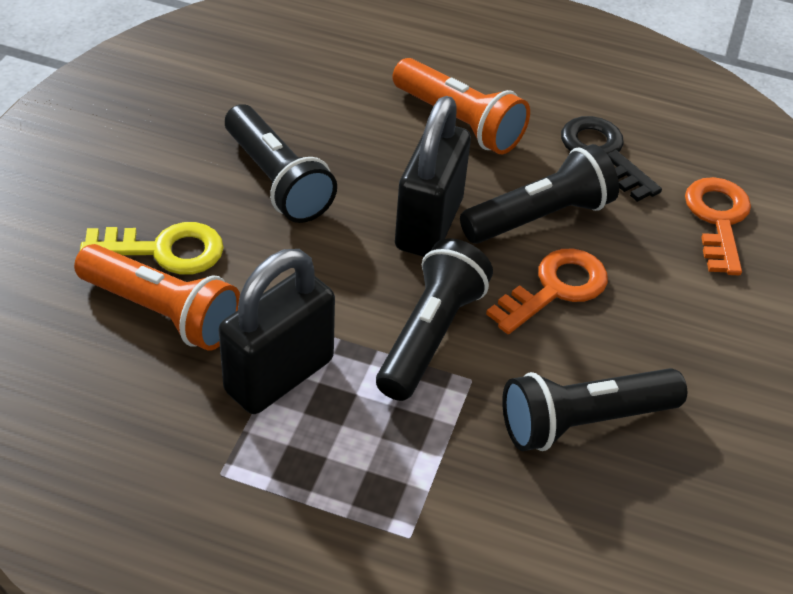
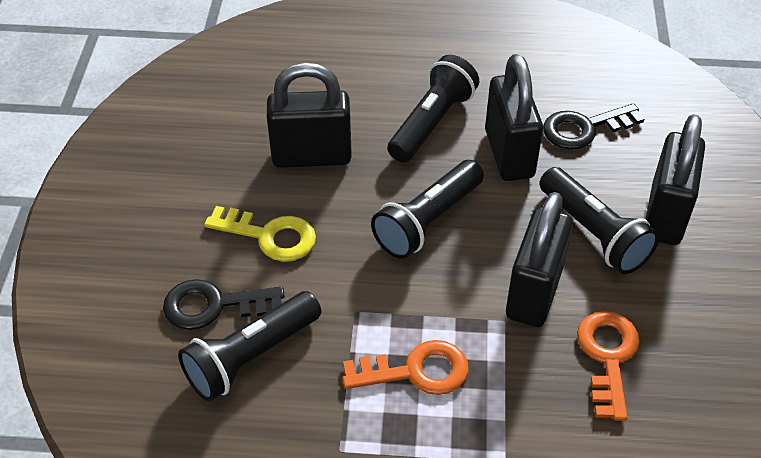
black key: [561,116,662,202] = 1 -> [163,279,285,330] [543,103,644,150] = 2
black padlock: [218,249,335,414] [395,96,471,257] = 2 -> [267,62,352,168] [485,54,543,181] [506,192,573,327] [646,114,705,245] = 4
orange flashlight: [74,244,240,351] [392,58,530,154] = 2 -> none = 0

